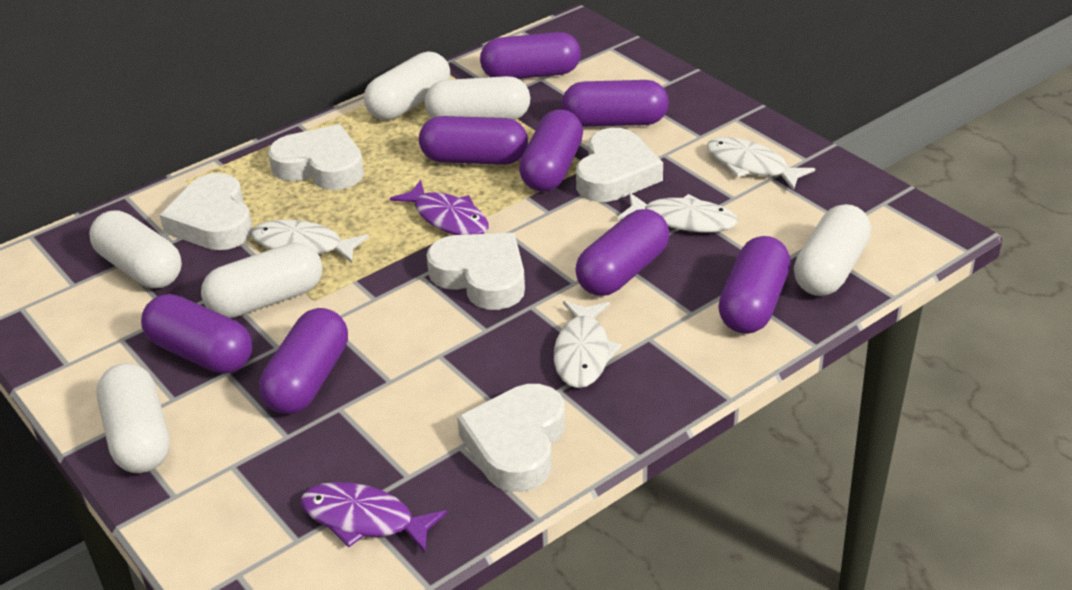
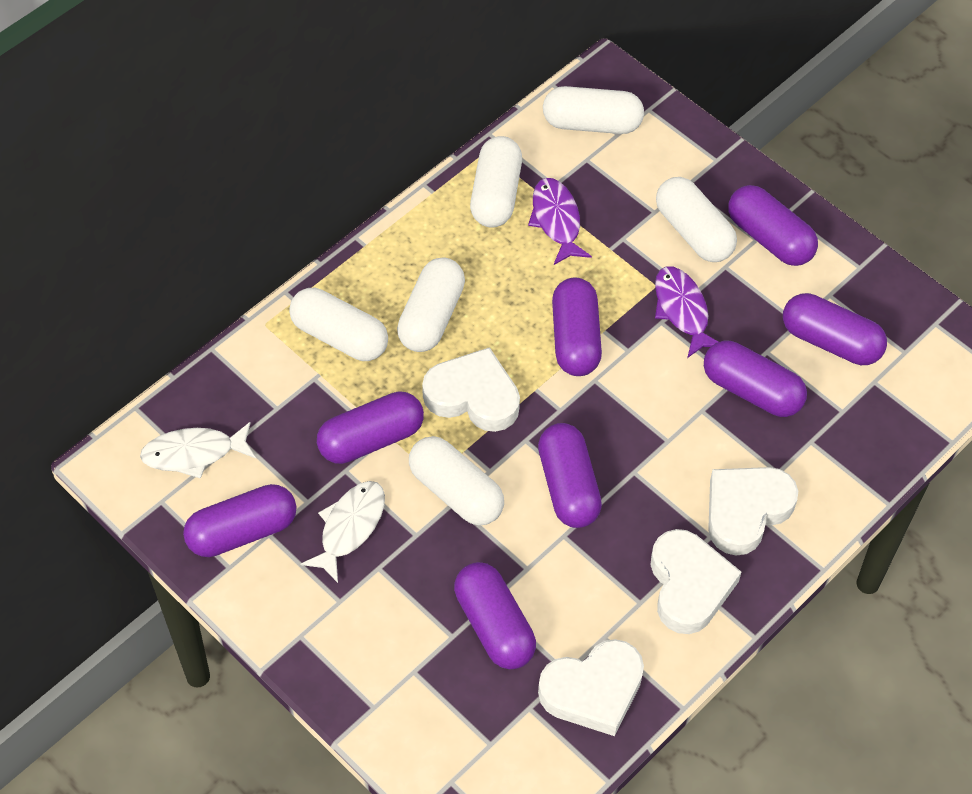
white fish: [251,220,369,263] [554,301,622,388] [618,193,738,232] [707,137,815,191] = 4 -> [140,422,256,478] [300,481,385,583] = 2
white heart: [160,173,253,250] [268,124,364,190] [426,233,525,310] [457,384,565,492] [576,128,663,202] = 5 -> [422,347,520,432] [538,639,644,736] [651,529,741,634] [708,467,798,556] = 4

